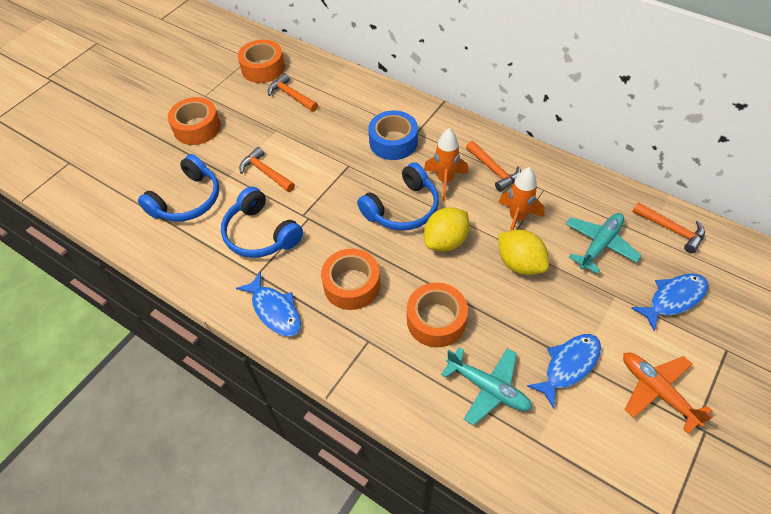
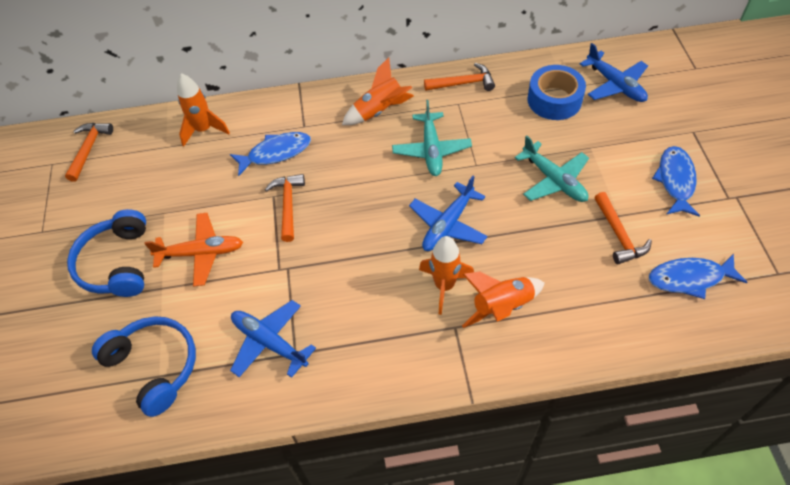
blue headphones: [138,154,219,222] [221,187,303,258] [357,162,439,231] = 3 -> [67,209,146,297] [92,316,196,417] = 2
blue plane: none = 0 -> [230,300,316,378] [409,176,488,251] [580,43,648,102] = 3
orange rocket: [424,128,469,201] [498,167,545,231] = 2 -> [177,73,230,147] [342,58,414,125] [419,236,474,315] [462,272,545,328] = 4
orange tape: [168,97,221,145] [238,40,285,83] [321,249,380,310] [407,283,468,348] = 4 -> none = 0
yellow lemon: [424,207,469,252] [498,230,549,275] = 2 -> none = 0

